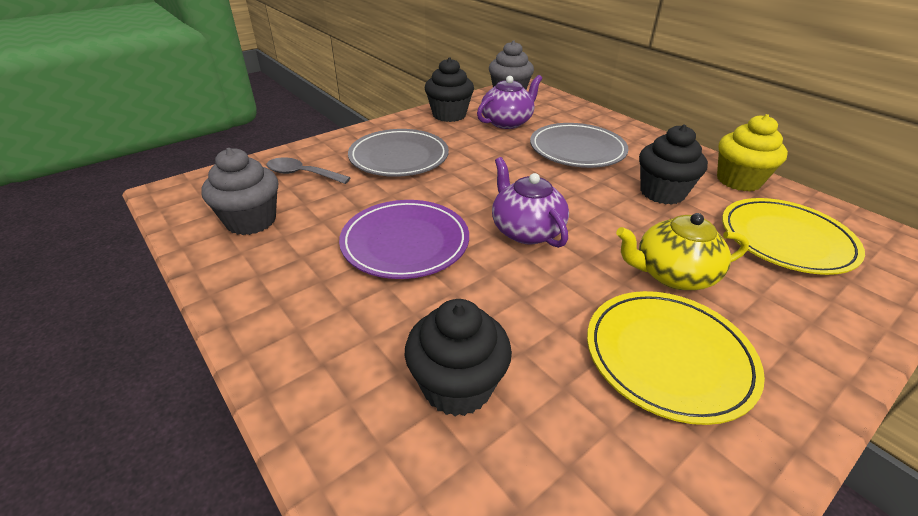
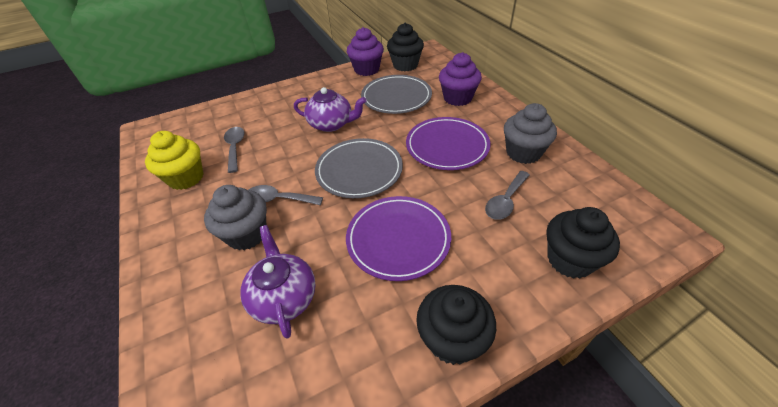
grey spoon: [267,157,351,184] = 1 -> [224,127,245,173] [249,185,323,205] [485,171,530,220] = 3
purple cupcake: none = 0 -> [347,27,384,76] [439,52,482,106] = 2
purple plate: [339,200,469,279] = 1 -> [346,196,451,281] [406,117,491,170] = 2
yellow plate: [587,291,765,425] [722,198,865,275] = 2 -> none = 0
yellow teapot: [616,213,749,290] = 1 -> none = 0

